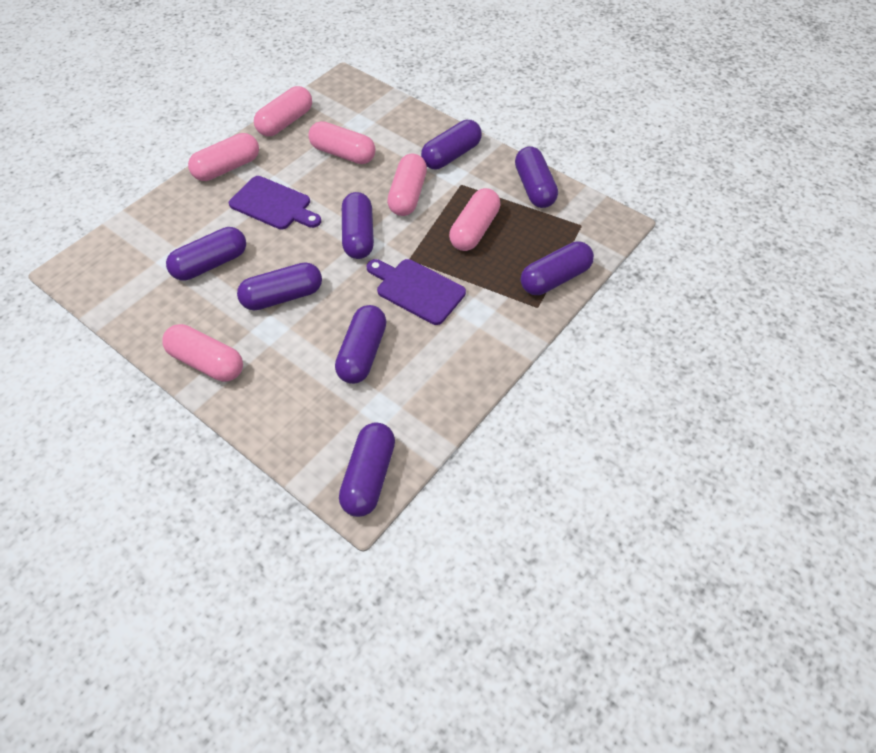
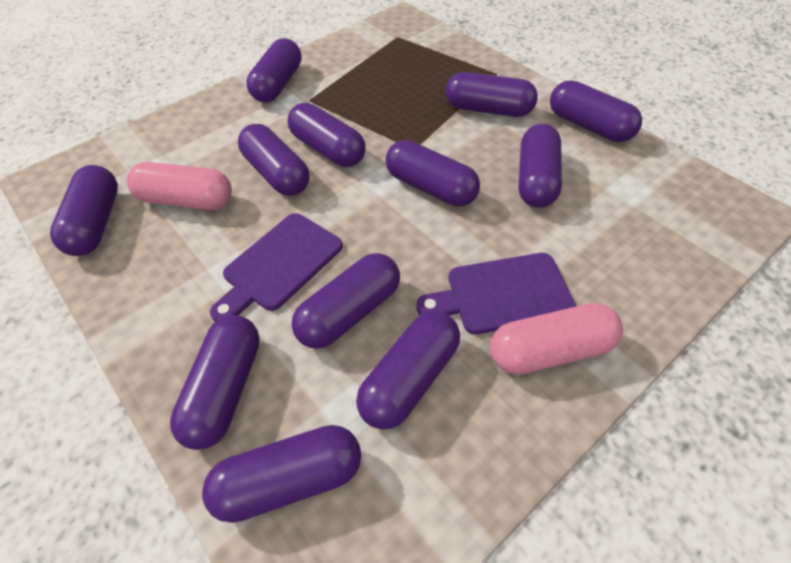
pink capsule: [162,324,243,382] [188,133,259,181] [254,86,312,136] [308,121,375,164] [387,154,427,216] [449,188,500,251] = 6 -> [127,162,232,210] [490,303,623,374] = 2
purple capsule: [166,227,246,281] [237,262,322,311] [335,305,386,384] [339,422,395,517] [342,192,374,259] [421,120,482,169] [515,146,558,208] [521,241,594,295] = 8 -> [50,165,118,256] [170,315,260,450] [202,425,361,523] [238,124,310,196] [246,38,302,103] [287,103,365,167] [291,253,400,349] [356,311,460,430] [386,140,480,207] [445,72,538,117] [519,124,562,208] [550,80,642,142] = 12

